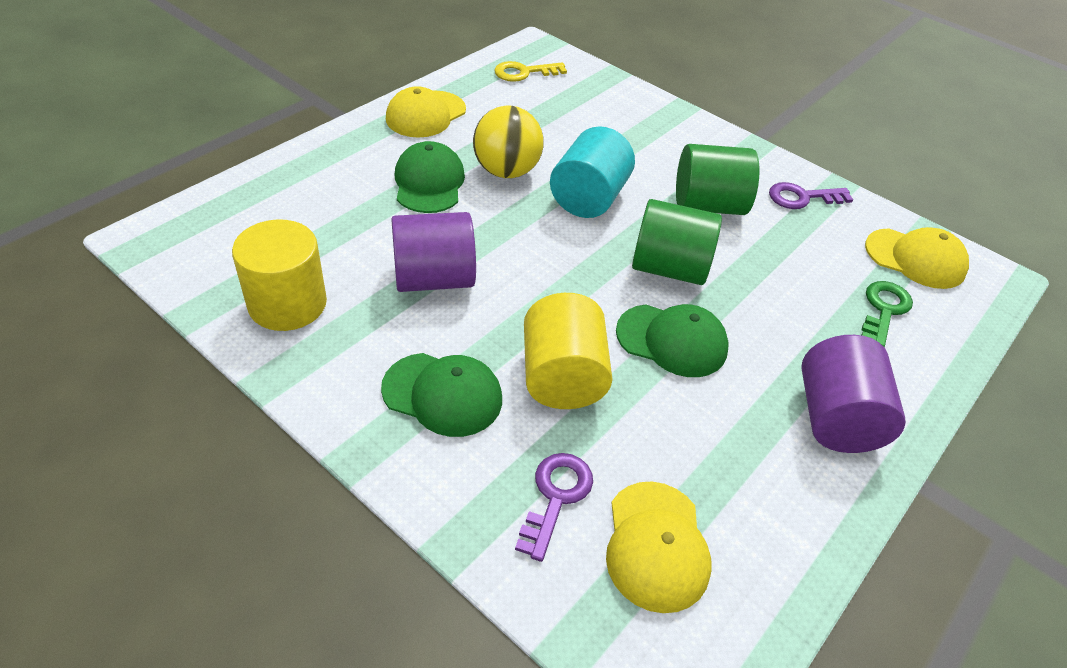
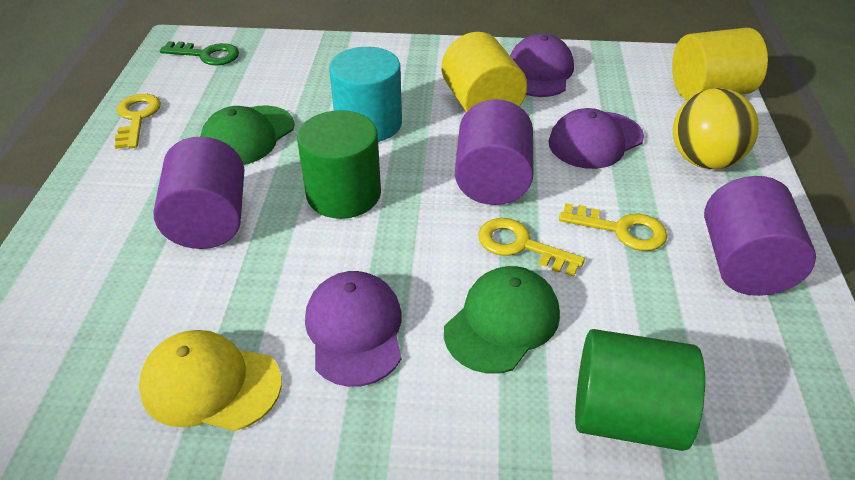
green cap: [381,353,502,437] [394,141,465,213] [616,304,729,377] = 3 -> [200,106,295,165] [444,266,560,374] = 2
purple cap: none = 0 -> [305,271,402,387] [510,34,574,97] [549,108,644,169] = 3
purple cylinder: [391,212,476,292] [801,335,906,453] = 2 -> [153,137,244,249] [455,99,534,205] [704,176,816,296] = 3
purple key: [515,453,593,562] [769,182,853,209] = 2 -> none = 0
yellow cap: [386,86,466,138] [606,481,711,613] [865,227,969,289] = 3 -> [139,330,282,431] = 1
yellow key: [494,61,567,82] = 1 -> [114,94,161,149] [478,218,585,277] [559,203,667,251] = 3

